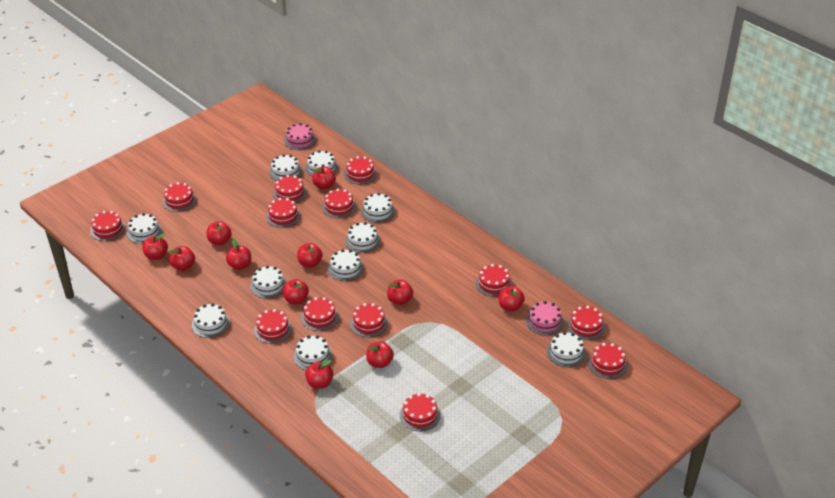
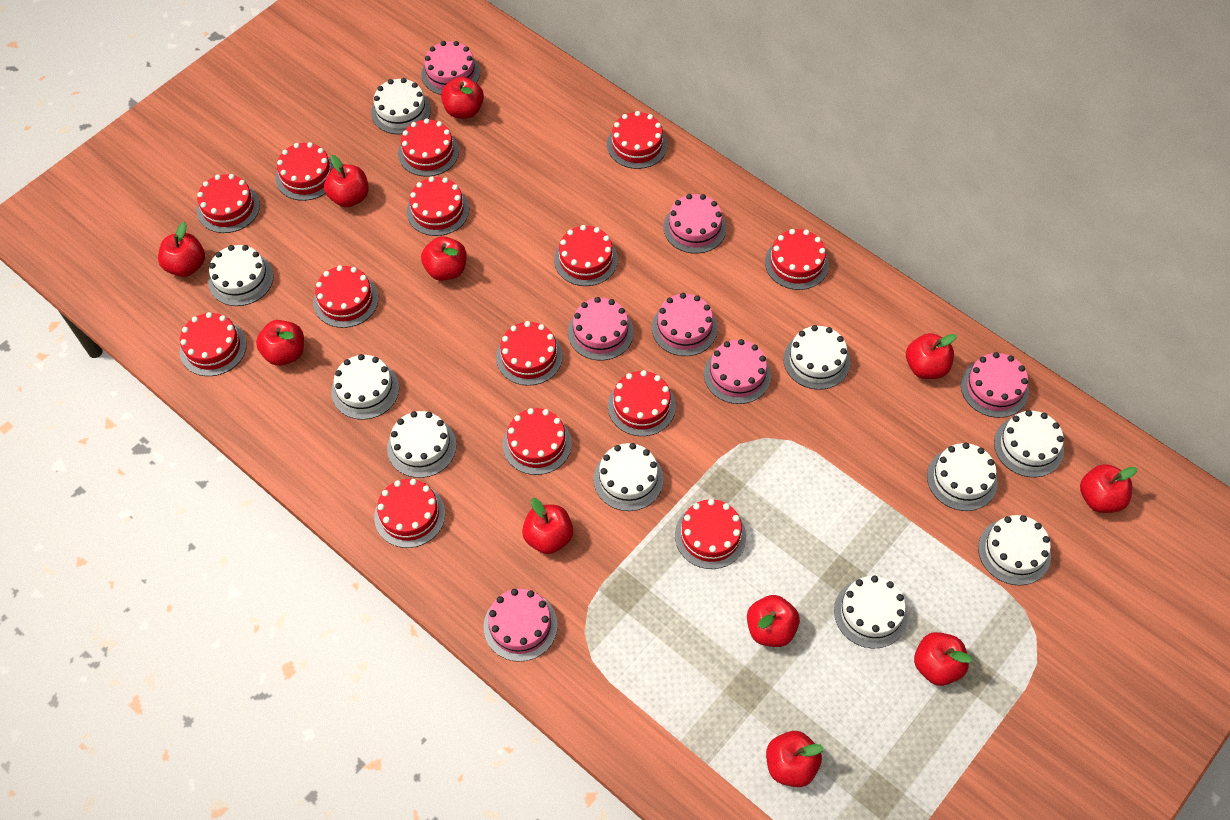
pink cake: [284,123,316,150] [526,301,564,336] = 2 -> [421,41,480,95] [484,589,558,662] [568,297,634,361] [652,293,717,356] [663,194,726,254] [704,339,771,404] [961,352,1029,418] = 7
red cake: [90,211,126,241] [162,182,197,212] [254,309,292,344] [266,198,300,228] [273,175,307,203] [301,297,339,331] [322,188,356,218] [344,156,377,185] [350,303,388,337] [400,393,441,432] [476,264,512,297] [567,306,605,340] [588,343,628,379] = 13 -> [179,312,247,376] [197,174,260,233] [275,142,334,201] [313,265,379,328] [374,479,445,548] [398,118,459,177] [407,176,469,236] [496,321,563,386] [503,408,572,475] [554,225,618,286] [607,111,668,169] [608,370,676,436] [675,499,746,569] [765,229,829,290] = 14

